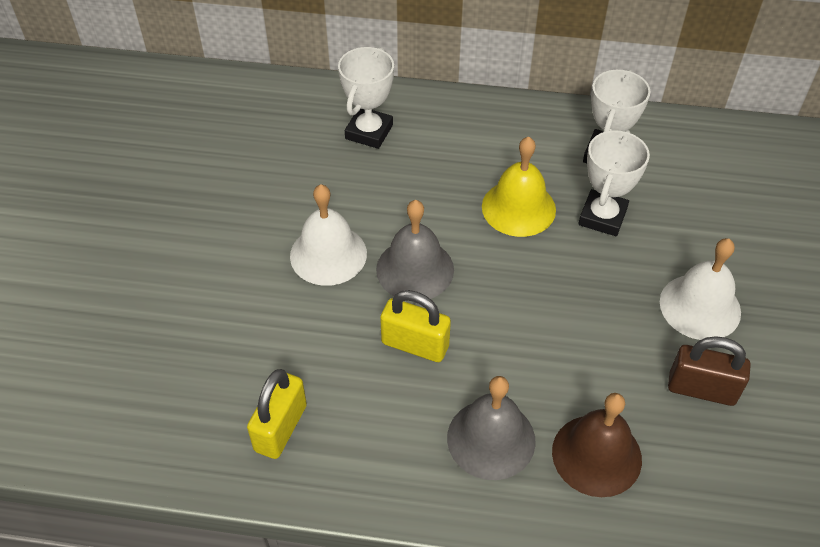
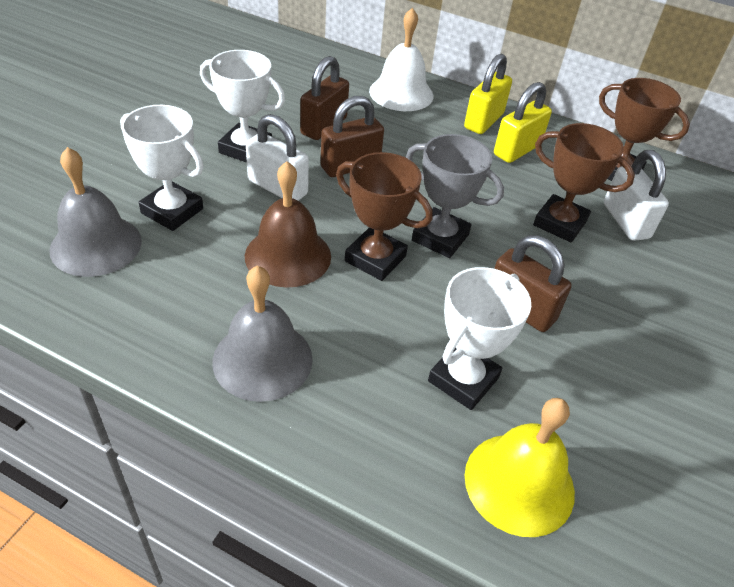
brown padlock: [668,336,751,406] = 1 -> [300,56,349,140] [320,96,384,177] [494,235,572,332] = 3
brown trophy: none = 0 -> [336,152,433,281] [533,123,635,243] [599,78,690,181] = 3
grey trophy: none = 0 -> [406,134,504,258] = 1
white bell: [290,184,367,286] [660,238,741,340] = 2 -> [369,8,434,111] = 1
white padlock: none = 0 -> [246,114,309,201] [604,150,669,241] = 2

